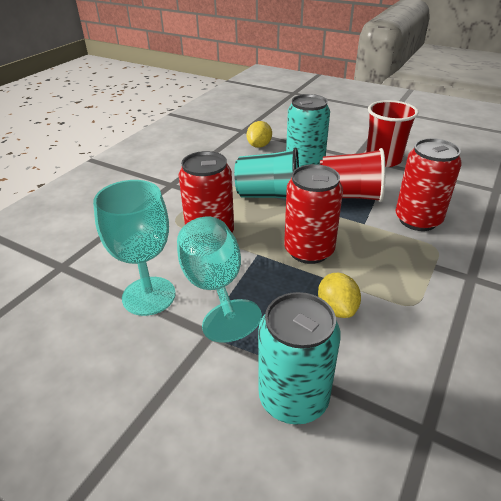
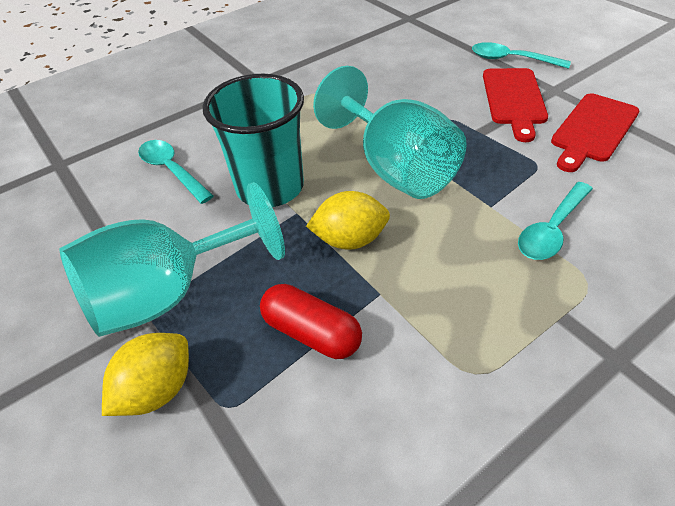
red can: [179,151,234,233] [284,164,343,264] [395,138,462,231] = 3 -> none = 0
red capsule: none = 0 -> [260,284,362,359] = 1
red cup: [320,148,385,202] [366,100,419,167] = 2 -> none = 0
red cutting board: none = 0 -> [483,68,548,142] [551,93,640,172] = 2
turquoise can: [258,292,341,425] [286,94,330,167] = 2 -> none = 0
turquoise spoon: none = 0 -> [138,140,214,204] [472,42,571,69] [518,182,593,260] = 3

